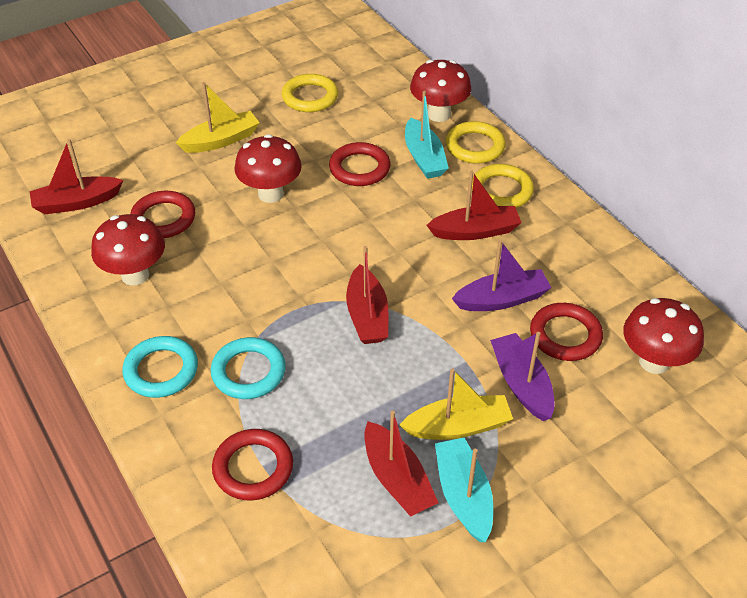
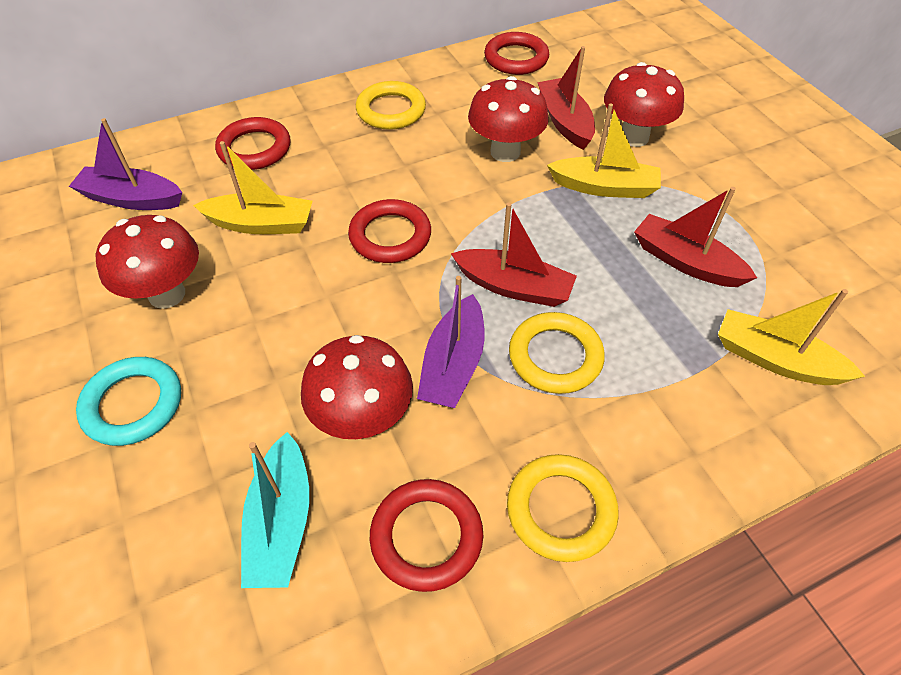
red boat: [30,139,123,214] [346,246,388,344] [364,411,438,517] [426,171,522,240] = 4 -> [451,203,577,307] [537,46,595,150] [634,187,757,287] = 3
turquoise boat: [405,91,449,179] [435,438,493,542] = 2 -> [241,432,309,588] = 1
turquoise ring: [123,336,198,398] [210,337,286,399] = 2 -> [76,357,181,446] = 1
yellow boat: [176,82,260,153] [400,368,513,440] = 2 -> [193,141,313,234] [547,103,661,198] [718,289,865,385] = 3

